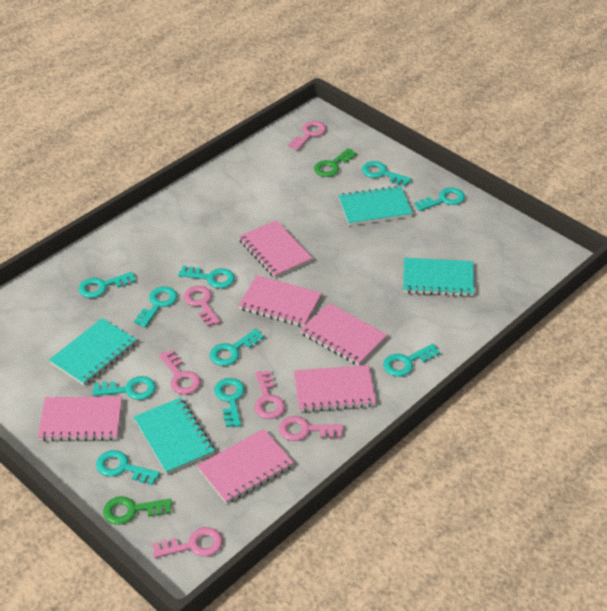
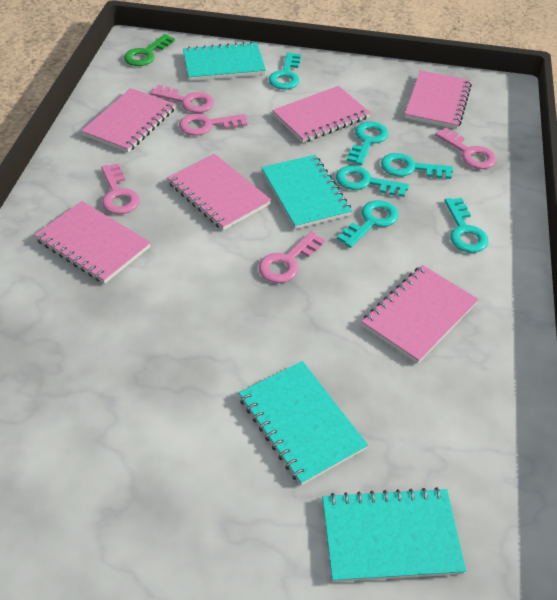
green key: [103,496,172,525] [314,148,357,177] = 2 -> [124,34,175,66] = 1
pink key: [153,527,223,558] [159,350,201,395] [183,286,221,327] [254,370,285,419] [279,416,344,441] [288,121,326,150] = 6 -> [101,164,140,214] [151,85,214,113] [179,114,247,136] [259,231,325,283] [435,127,496,169] = 5
turquoise key: [78,272,136,298] [92,376,156,400] [96,450,160,485] [134,286,178,327] [178,266,235,289] [210,329,264,366] [214,378,245,427] [362,161,412,186] [383,344,440,377] [414,187,465,211] = 10 -> [268,52,301,89] [336,165,409,197] [337,200,399,248] [347,121,389,165] [381,153,453,179] [444,198,488,253] = 6

